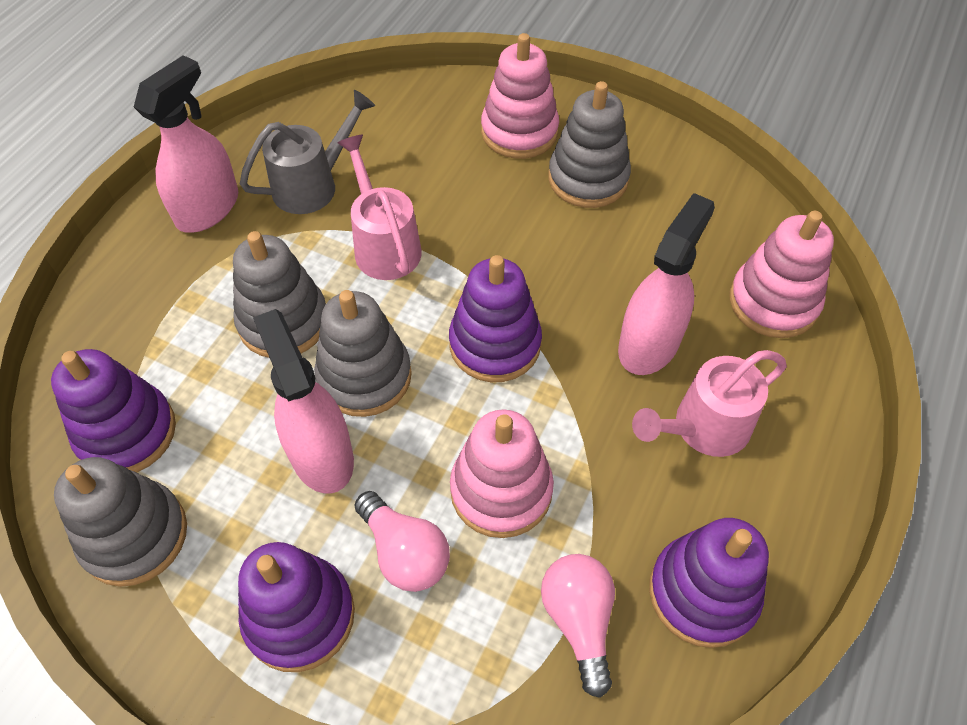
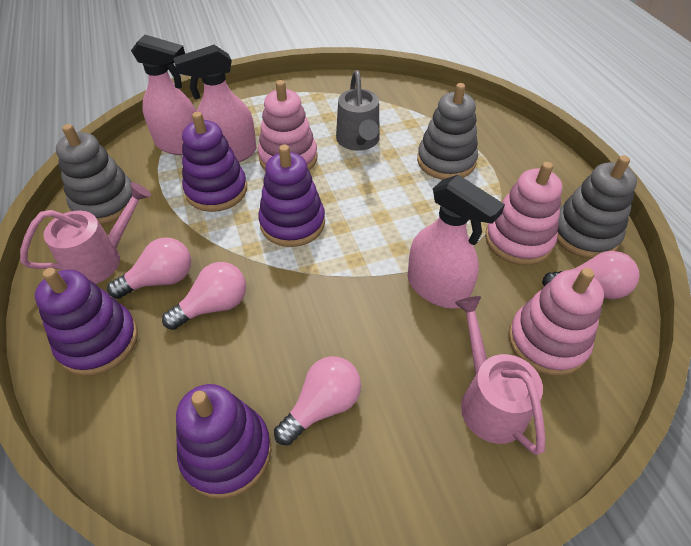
grey stacking toy: [54,457,187,587] [233,231,326,358] [314,290,412,417] [548,81,631,208] = 4 -> [56,124,132,225] [417,83,478,180] [557,155,637,258] = 3
pink light bulb: [354,491,450,592] [541,554,615,698] = 2 -> [107,237,191,299] [162,262,246,330] [274,356,361,446] [542,251,639,299] = 4

